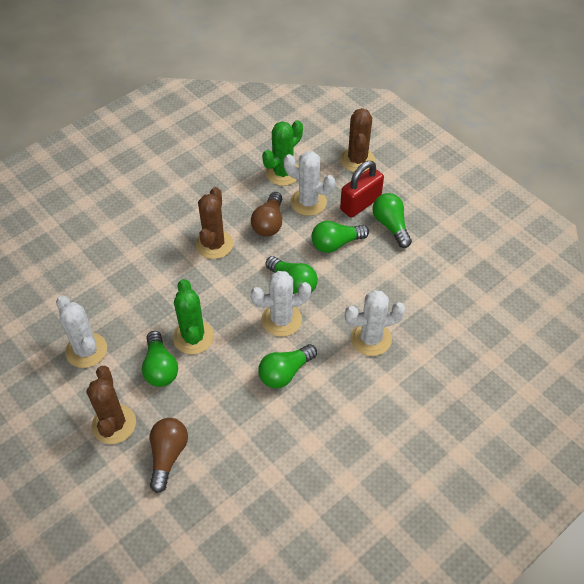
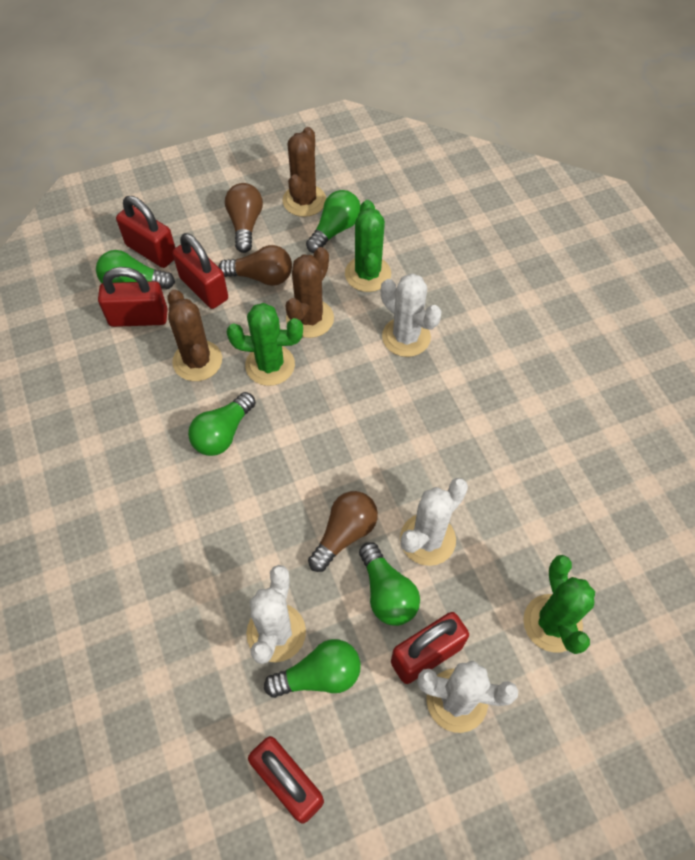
brown light bulb: [150,418,188,493] [251,192,282,237] = 2 -> [218,245,292,286] [225,183,263,253] [308,491,378,572] = 3
green cactus: [173,279,214,354] [262,120,303,186] = 2 -> [227,303,303,386] [345,200,391,292] [523,555,595,654] = 3
red padlock: [340,161,384,218] = 1 -> [98,267,168,327] [116,196,175,268] [172,233,228,309] [248,736,324,824] [391,612,469,684] = 5

